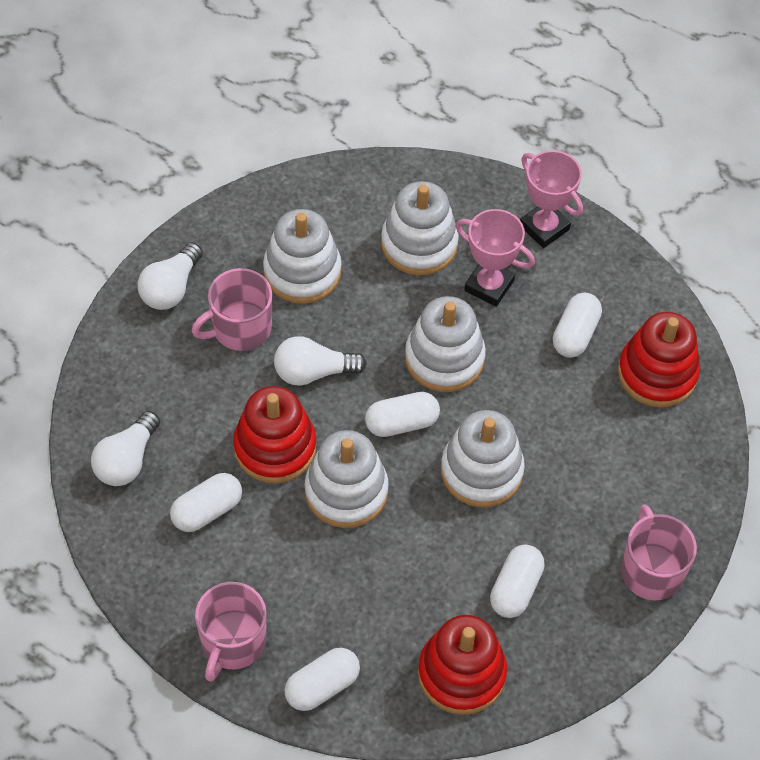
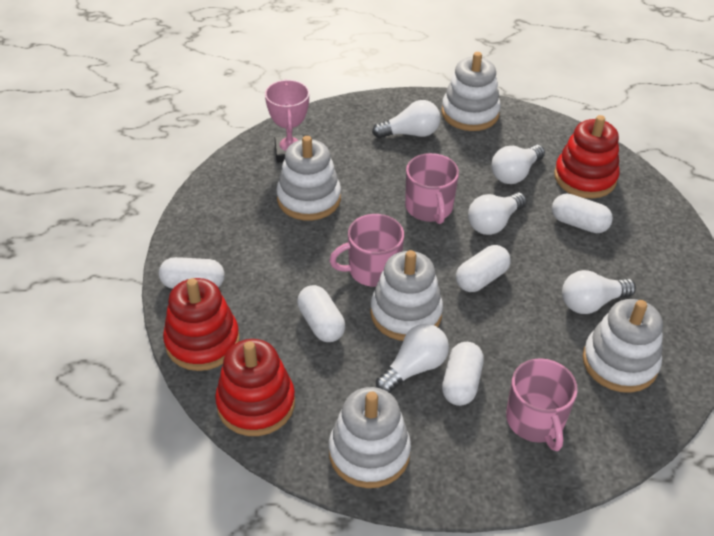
pink trophy: [456,209,535,307] [520,150,583,248] = 2 -> [265,79,309,163] = 1
white light bulb: [91,411,160,486] [138,242,203,310] [274,336,367,386] = 3 -> [372,100,441,139] [376,324,449,393] [468,192,527,235] [492,145,545,184] [562,270,636,314] = 5

